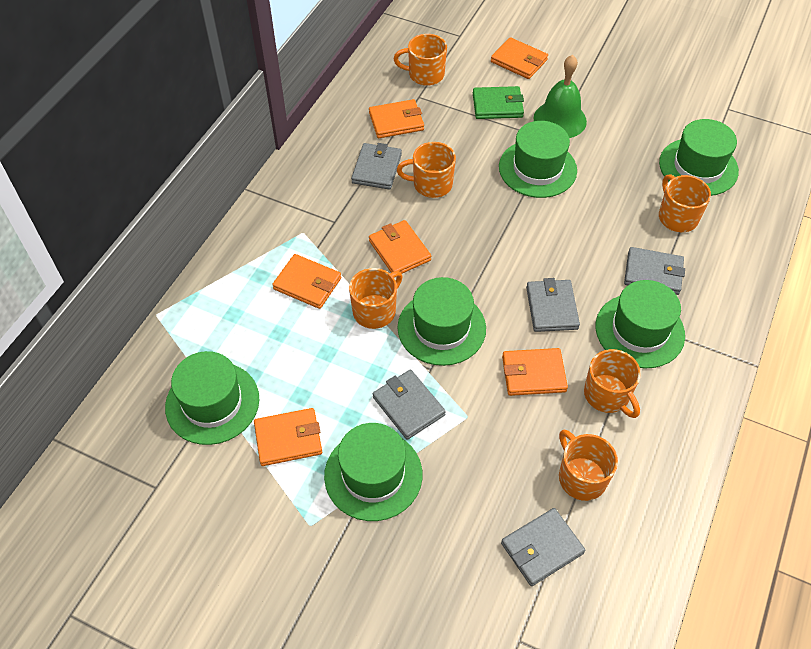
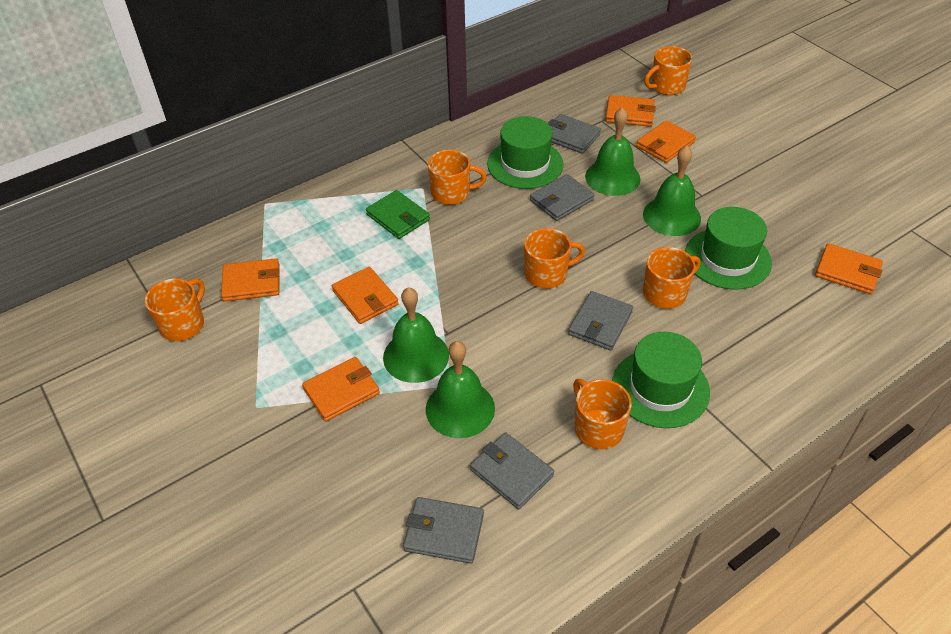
green bell: [534,55,587,138] = 1 -> [383,287,449,383] [426,341,495,438] [585,107,640,196] [643,145,701,236] = 4
green hat: [165,351,259,445] [324,423,422,521] [398,277,486,366] [499,121,577,198] [595,280,685,368] [659,119,739,196] = 6 -> [487,116,564,189] [612,332,710,428] [685,207,772,290] = 3

